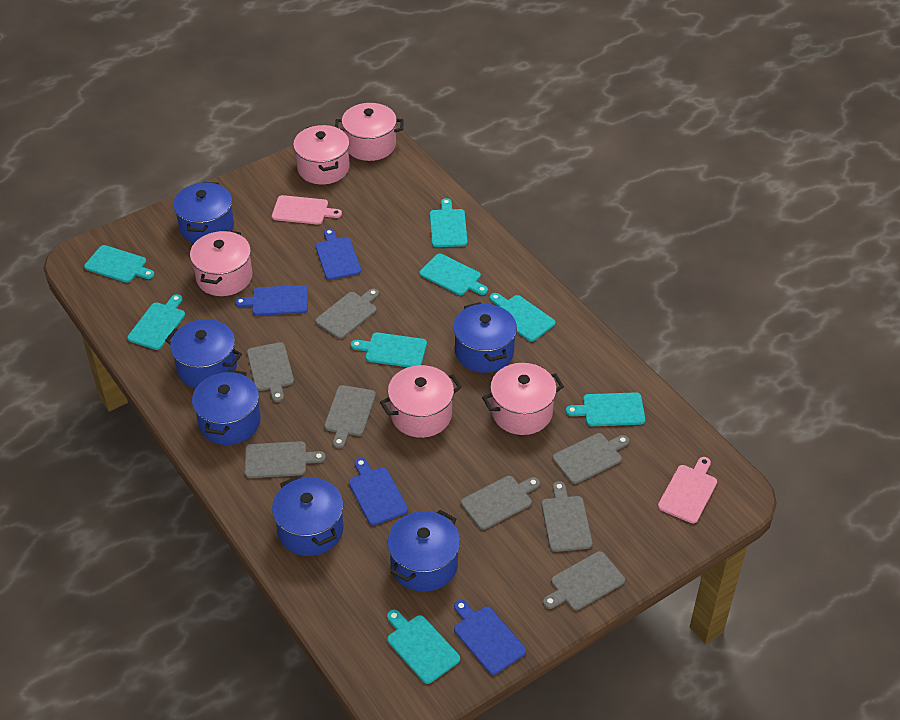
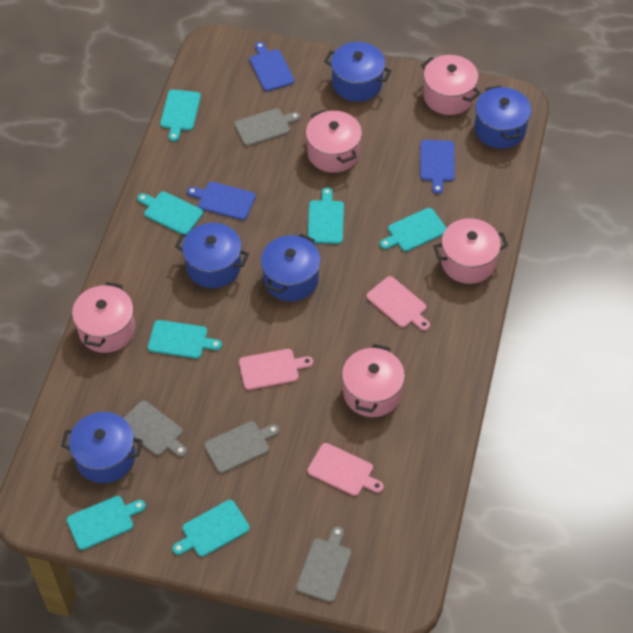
blue cutting board: [235,285,308,316] [316,228,361,280] [349,458,408,525] [454,600,526,675] = 4 -> [187,182,256,220] [250,42,294,91] [420,140,455,194] = 3
blue pot: [165,319,242,388] [173,182,234,243] [192,370,261,445] [272,476,343,556] [387,510,460,592] [453,302,517,373] = 6 -> [61,412,143,483] [175,223,249,288] [261,233,321,301] [324,42,392,102] [475,85,531,149] = 5
grey cutting board: [245,441,326,478] [247,342,294,402] [315,289,379,339] [324,385,376,448] [461,476,540,530] [541,481,592,552] [543,551,625,610] [553,433,629,484] = 8 -> [124,400,187,457] [204,421,279,473] [234,108,300,146] [296,526,351,602] = 4
pink cutting board: [272,195,342,225] [658,457,717,523] = 2 -> [239,349,313,390] [307,443,384,496] [366,276,430,331] = 3
turquoise cutting board: [84,245,155,283] [127,294,185,350] [351,332,427,367] [387,609,460,684] [420,254,488,295] [430,198,468,247] [490,293,555,342] [566,392,645,426] = 8 -> [67,496,146,550] [137,192,203,235] [148,320,222,359] [160,89,201,142] [172,500,250,557] [308,187,344,244] [380,208,446,252] = 7

